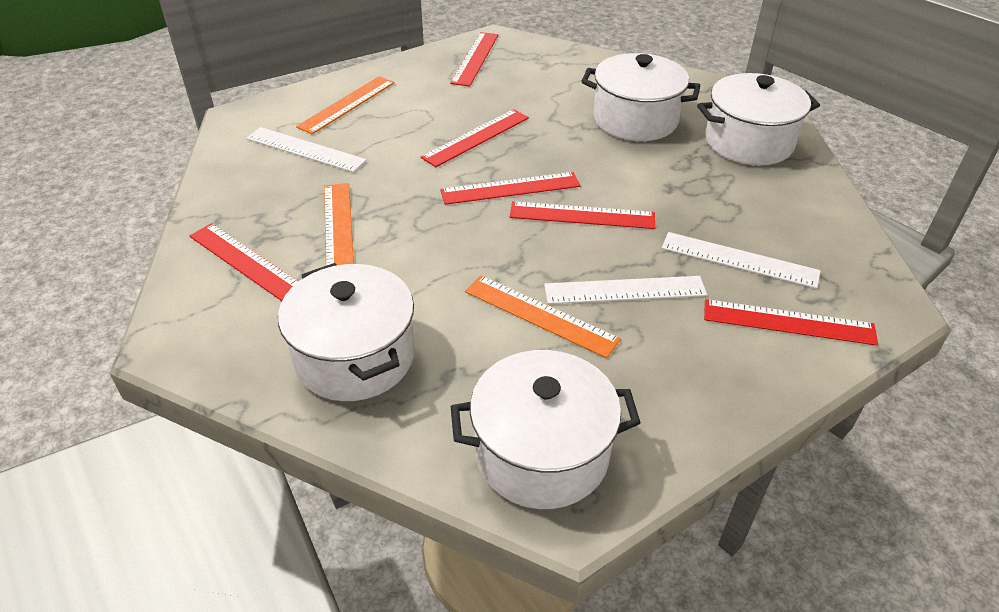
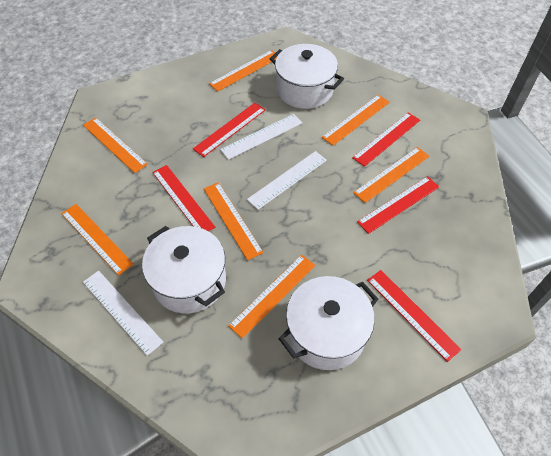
orange ruler: [296,76,395,134] [324,183,354,266] [465,275,621,358] = 3 -> [61,204,134,276] [83,117,148,173] [204,182,264,260] [209,50,277,92] [228,255,315,339] [322,95,390,146] [353,147,429,203] = 7
red ruler: [190,223,298,301] [421,109,529,167] [440,172,580,205] [450,32,498,86] [510,201,655,229] [704,299,878,346] = 6 -> [152,165,215,231] [193,103,266,157] [352,112,420,167] [357,176,439,234] [367,270,461,362] = 5
white pot: [278,263,415,401] [451,350,641,509] [581,53,700,141] [697,73,820,165] = 4 -> [142,226,226,313] [270,44,344,109] [278,276,378,370] = 3

